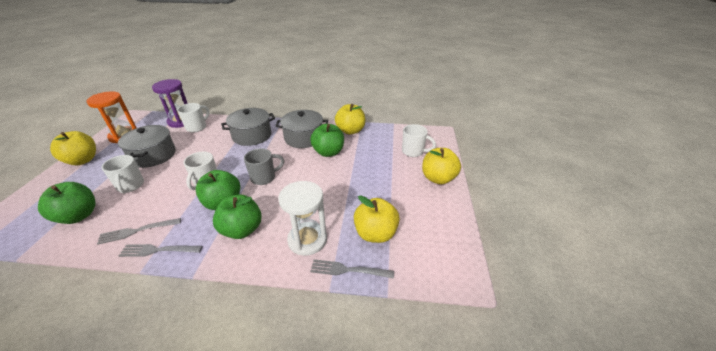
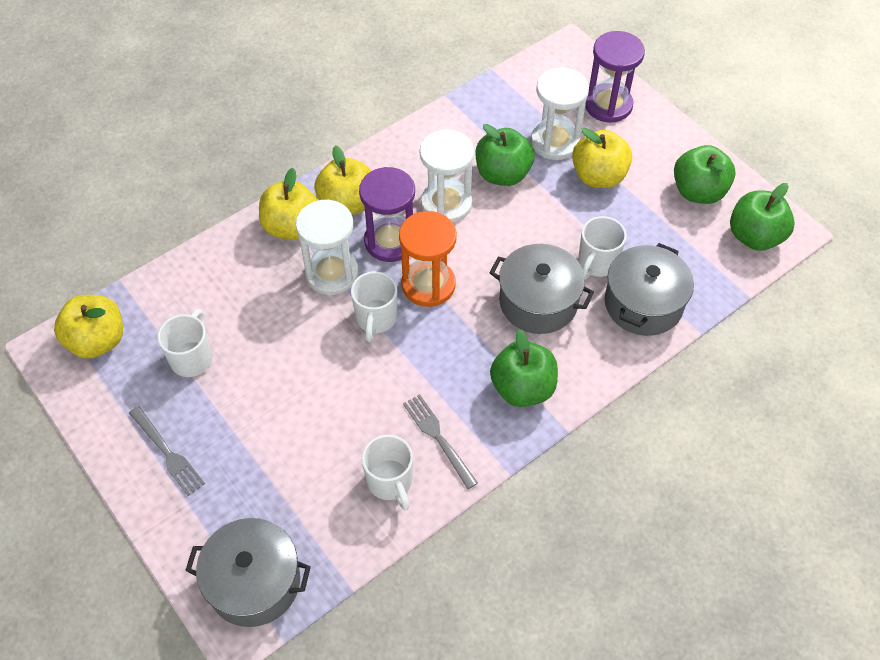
grey fork: [97,218,181,245] [119,244,202,257] [310,259,394,279] = 3 -> [129,406,205,496] [403,394,478,489] = 2
grey mug: [244,148,284,185] = 1 -> none = 0
purple hourglass: [152,79,188,128] = 1 -> [359,167,415,262] [585,31,645,123] = 2
white hourglass: [278,181,327,256] = 1 -> [296,199,359,295] [420,130,474,223] [531,67,589,160] = 3

